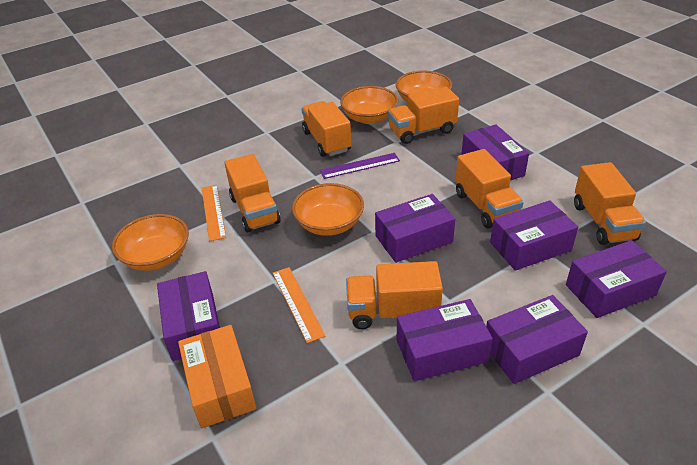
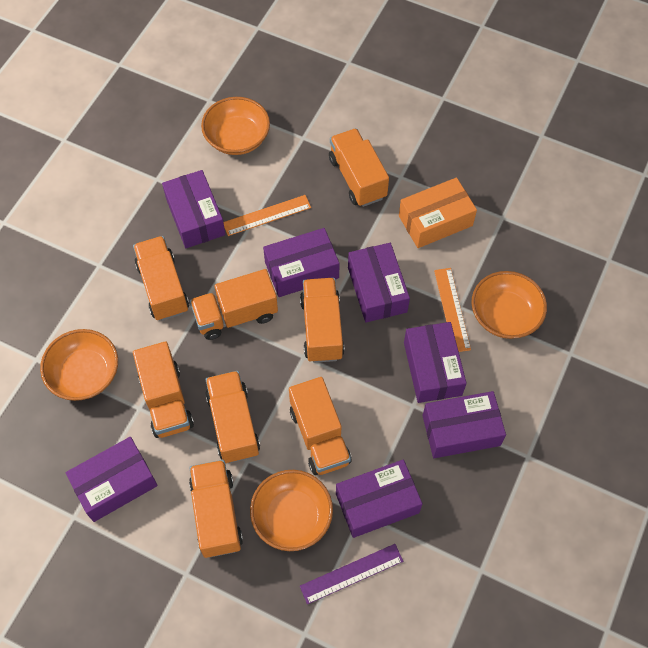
orange truck: [224,154,281,232] [301,101,351,157] [346,261,443,329] [388,87,459,144] [455,149,524,229] [574,162,646,245] = 6 -> [133,236,189,321] [133,341,194,438] [189,460,243,558] [190,269,278,340] [205,371,260,463] [289,377,352,475] [300,278,345,363] [329,128,389,207] = 8

